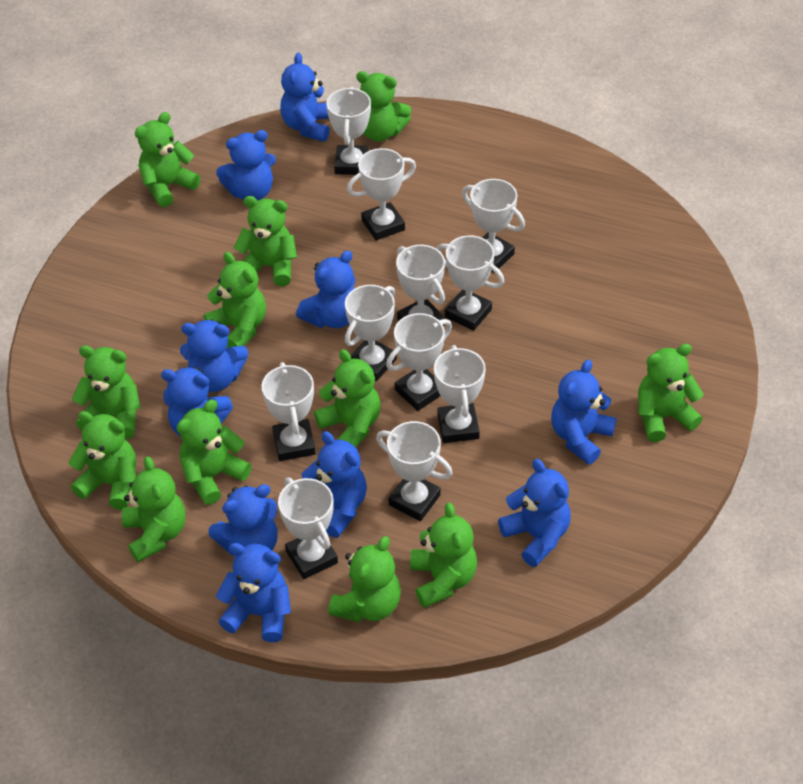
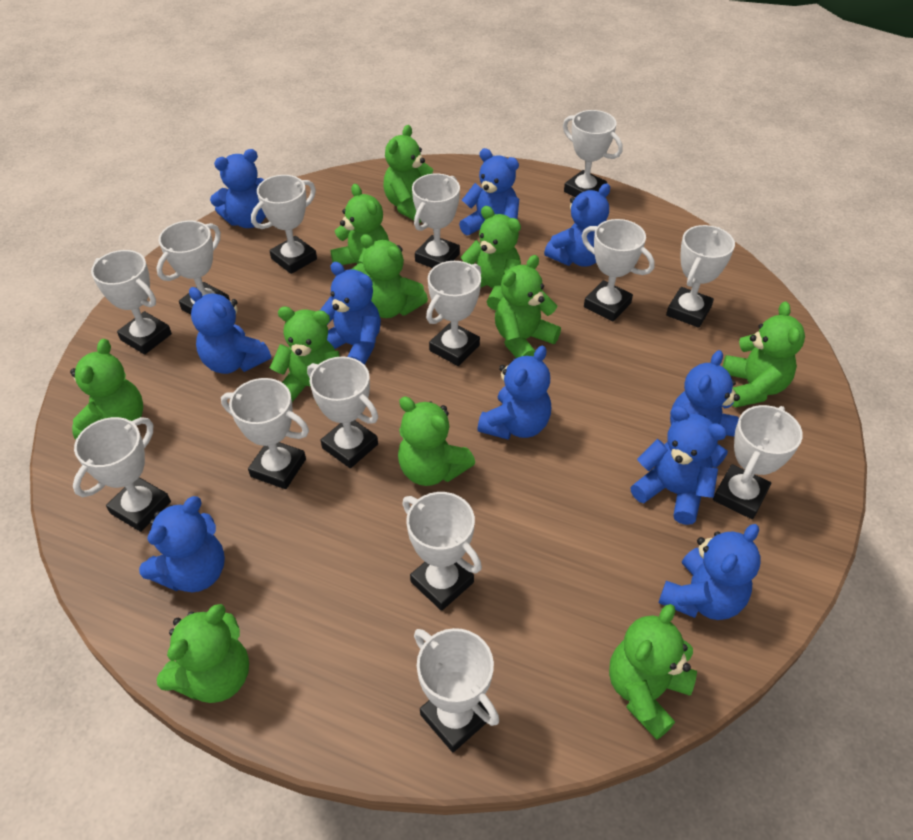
green teddy bear: [68,411,136,510] [72,346,140,439] [122,456,186,562] [135,112,201,207] [177,399,252,505] [204,252,266,348] [234,196,297,286] [314,349,381,448] [328,536,401,622] [356,71,411,142] [410,503,477,608] [638,344,704,442] = 12 -> [70,339,143,439] [157,604,249,703] [270,307,340,402] [330,184,389,272] [360,234,428,318] [383,125,433,223] [398,396,475,486] [461,206,521,310] [495,255,561,358] [609,604,697,740] [722,302,805,407] = 11
white trophy: [262,362,316,461] [278,478,338,579] [327,87,371,175] [345,285,397,381] [347,148,416,240] [376,421,453,521] [386,313,452,411] [396,245,445,326] [434,345,486,443] [436,235,504,331] [462,179,525,273] = 11 -> [73,417,171,532] [91,250,172,355] [156,221,230,315] [221,378,309,489] [251,175,317,274] [307,357,378,468] [402,492,482,611] [412,174,460,268] [414,628,499,752] [426,261,481,366] [563,110,623,198] [582,219,655,321] [666,225,735,328] [713,405,803,519] = 14

